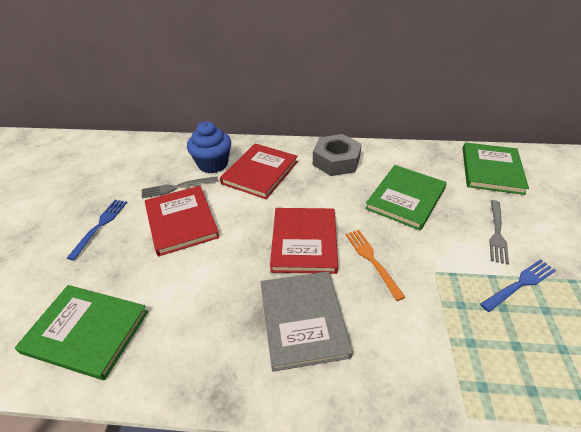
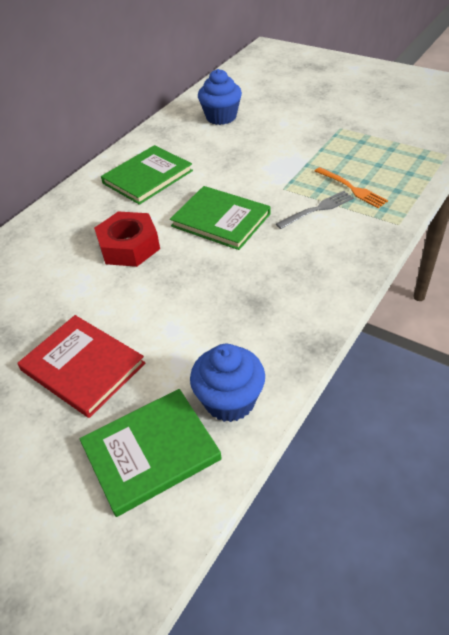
blue cupcake: [187,121,231,173] = 1 -> [190,344,265,422] [198,69,242,125] = 2
blue fork: [67,200,127,261] [480,259,556,312] = 2 -> none = 0
grey book: [260,271,353,372] = 1 -> none = 0
grey fork: [142,177,218,198] [489,200,509,265] = 2 -> [276,191,354,229] = 1
grey nut: [313,134,362,176] = 1 -> none = 0
red book: [145,186,220,256] [220,144,298,199] [270,208,338,274] = 3 -> [17,315,145,418] = 1
red nut: none = 0 -> [94,211,160,267] = 1

